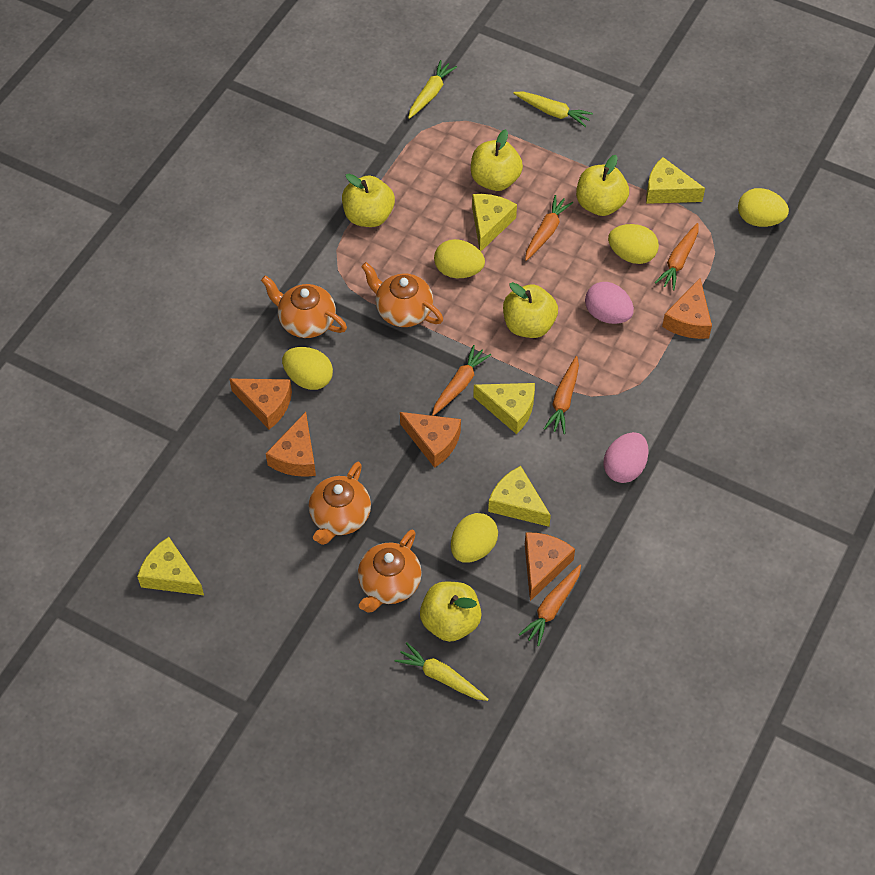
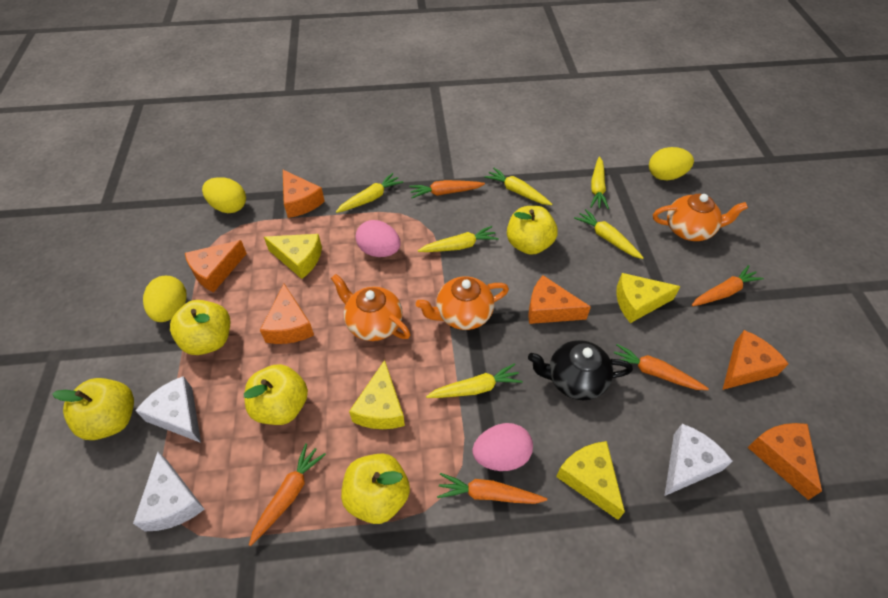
black teapot: none = 0 -> [528,340,633,400] = 1
orange cheese: [230,379,292,430] [266,412,316,477] [400,412,461,468] [525,533,575,601] [662,278,712,339] = 5 -> [185,240,247,292] [260,284,314,344] [283,170,325,218] [528,275,591,324] [722,330,789,390] [747,423,822,500] = 6
orange teapot: [261,275,347,338] [309,462,371,545] [358,530,422,613] [361,262,443,327] = 4 -> [331,274,410,341] [416,276,509,330] [653,194,748,241] = 3
white cheese: none = 0 -> [133,452,205,531] [135,376,201,443] [665,424,733,496] = 3
yellow carrot: [395,642,489,701] [408,60,457,119] [513,92,593,127] = 3 -> [336,173,403,213] [418,226,499,252] [426,363,522,398] [484,168,552,205] [574,209,644,259] [590,157,609,209] = 6
yellow cheese: [137,537,204,595] [472,194,517,251] [473,383,535,434] [488,466,551,527] [646,157,705,204] = 5 -> [264,234,322,279] [349,360,405,429] [556,441,625,520] [616,273,681,323] = 4
yellow egg: [282,347,333,390] [434,239,485,278] [451,513,498,563] [608,224,659,264] [738,188,789,227] = 5 -> [143,276,187,322] [202,177,246,213] [649,147,694,180] = 3

